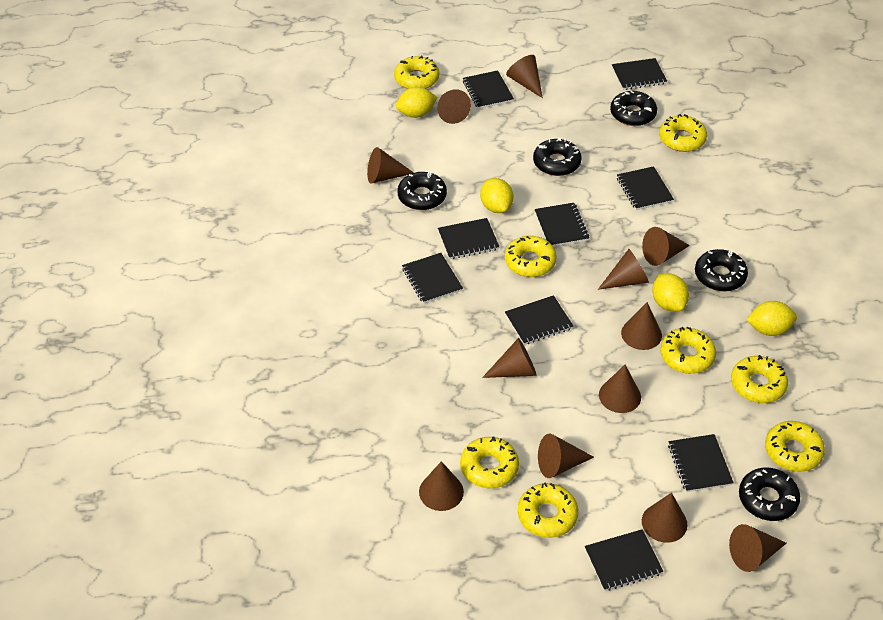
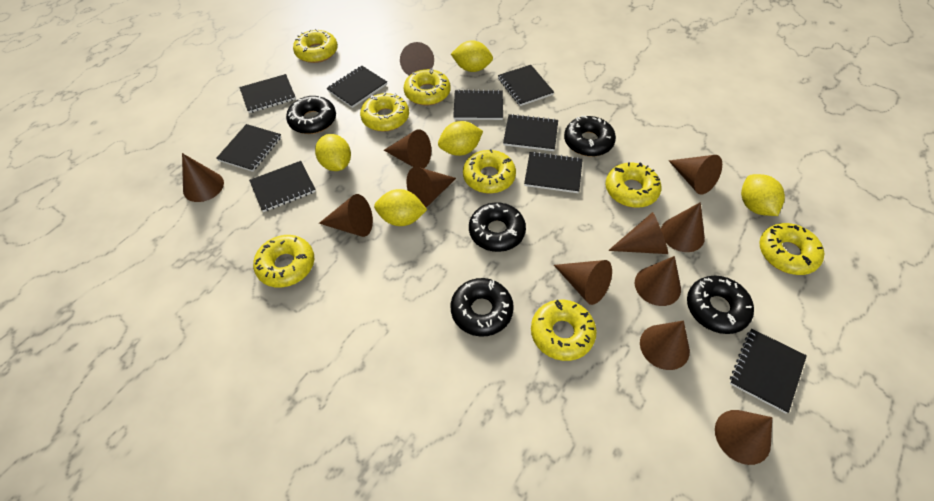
yellow lemon: [396,87,438,118] [480,178,513,213] [652,274,689,312] [747,301,797,336] = 4 -> [315,134,351,171] [374,189,427,226] [438,121,483,156] [451,40,493,72] [741,174,785,216] = 5

